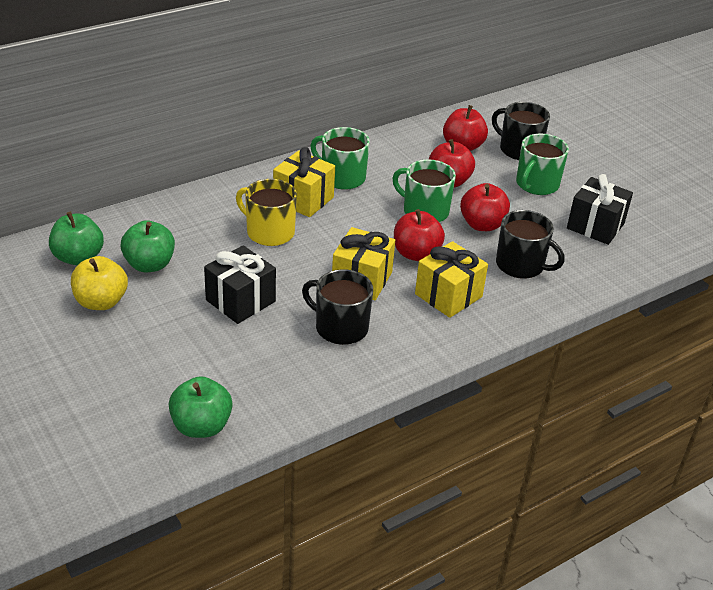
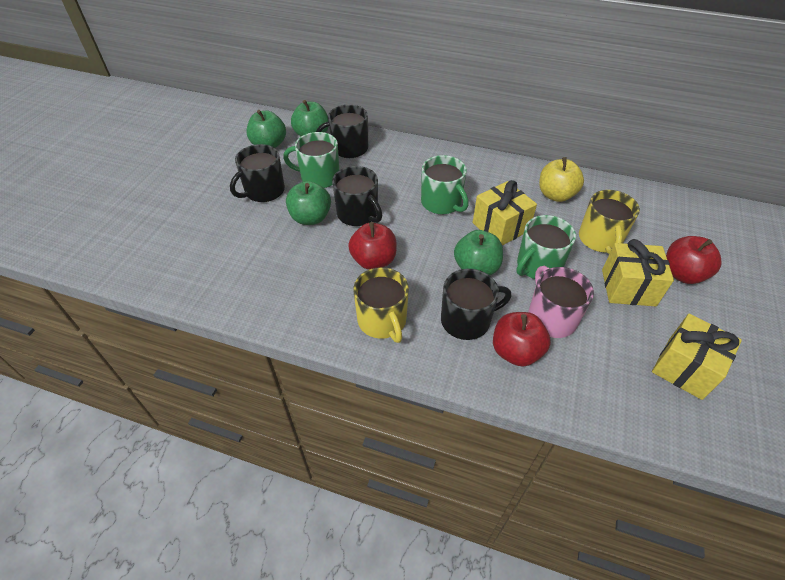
black gift: [204,245,276,324] [567,174,633,245] = 2 -> none = 0
black mug: [302,269,373,345] [492,102,550,160] [496,210,565,279] = 3 -> [230,144,285,202] [316,105,368,158] [332,166,382,226] [441,269,511,340] = 4
green apple: [49,212,104,265] [121,220,175,272] [169,376,233,438] = 3 -> [247,110,286,148] [286,181,331,225] [291,100,329,136] [454,230,503,275] = 4
pink mug: none = 0 -> [529,266,594,338] = 1
red apple: [394,209,445,261] [429,139,475,188] [443,105,488,151] [460,183,510,231] = 4 -> [348,222,397,270] [493,312,551,367] [666,236,722,284] = 3
yellow mug: [236,179,297,246] = 1 -> [353,267,409,343] [579,190,640,254] = 2

